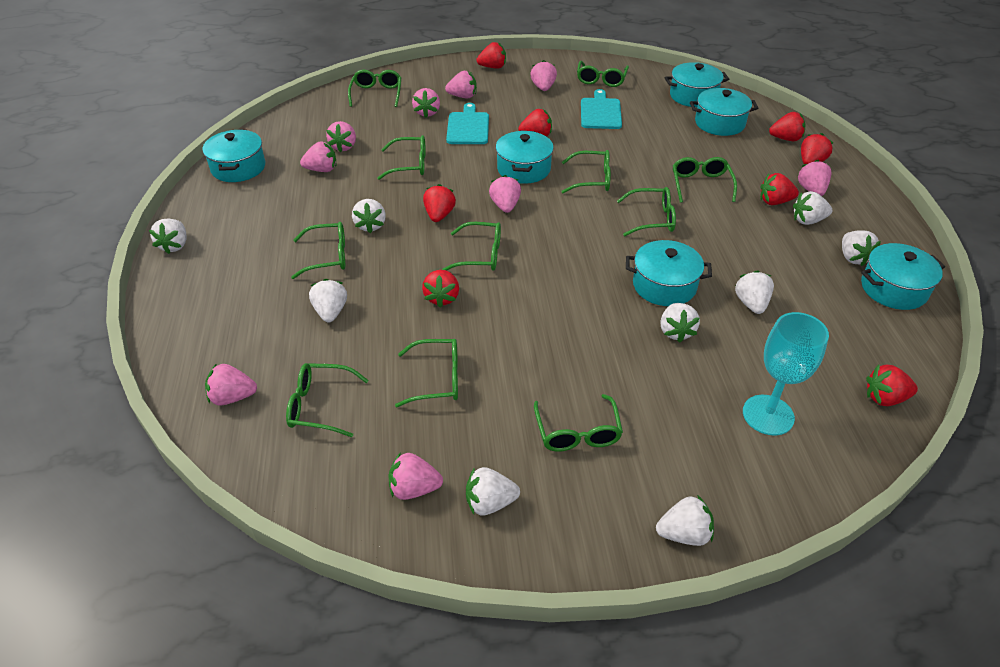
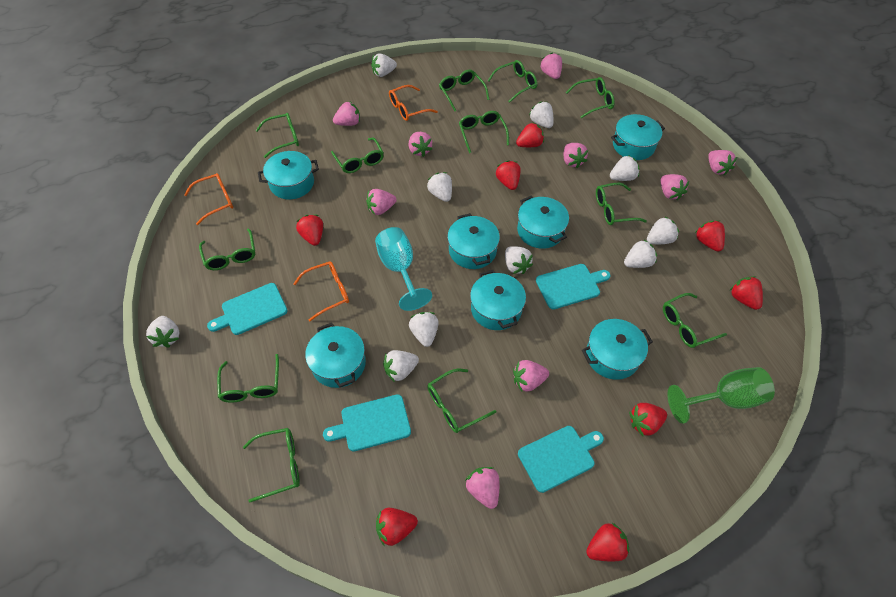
green glasses: [286,363,369,437] [291,222,345,279] [348,70,401,107] [377,135,426,180] [395,339,458,407] [442,222,501,271] [534,394,623,452] [561,150,611,193] [577,61,629,87] [617,187,676,236] [673,157,737,203] = 11 -> [199,229,255,270] [217,354,279,403] [243,428,300,503] [256,113,299,158] [331,138,384,173] [427,369,496,433] [439,70,490,111] [459,111,509,153] [488,60,537,103] [566,77,615,118] [596,183,647,225] [663,293,727,348] = 12
green goblet: none = 0 -> [667,367,775,424] = 1
orange glasses: none = 0 -> [184,173,233,225] [293,261,349,321] [389,85,438,121] = 3
turquoise cutting board: [446,103,489,144] [581,89,622,129] = 2 -> [207,283,288,335] [323,394,411,451] [518,426,604,493] [536,264,611,309] = 4
turquoise pot: [202,129,265,182] [496,130,554,184] [626,240,712,306] [665,62,729,107] [690,88,759,136] [861,243,945,310] = 6 -> [258,151,319,199] [305,323,366,388] [447,213,500,269] [470,270,526,330] [517,195,569,249] [582,319,653,380] [611,114,665,160] = 7
white strawberry: [149,219,186,254] [309,279,347,322] [352,199,386,233] [466,467,520,515] [656,495,714,546] [660,303,700,343] [735,270,774,314] [793,191,832,225] [842,230,881,266] = 9 -> [146,316,179,348] [371,53,397,77] [383,350,419,382] [409,312,439,347] [427,172,452,202] [505,246,533,274] [529,101,553,128] [610,155,640,181] [624,239,657,268] [647,217,679,244] = 10

